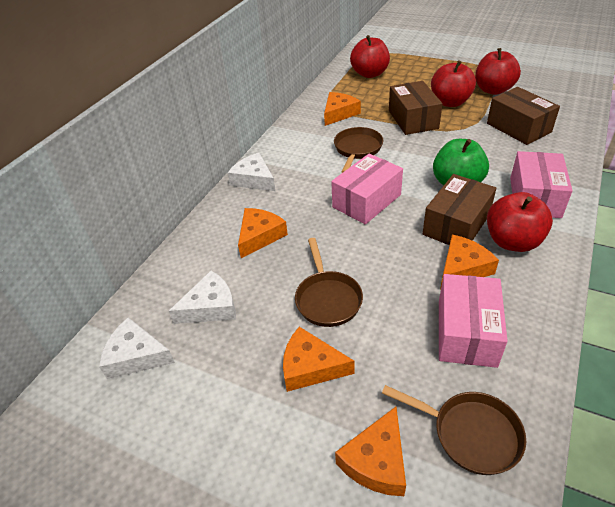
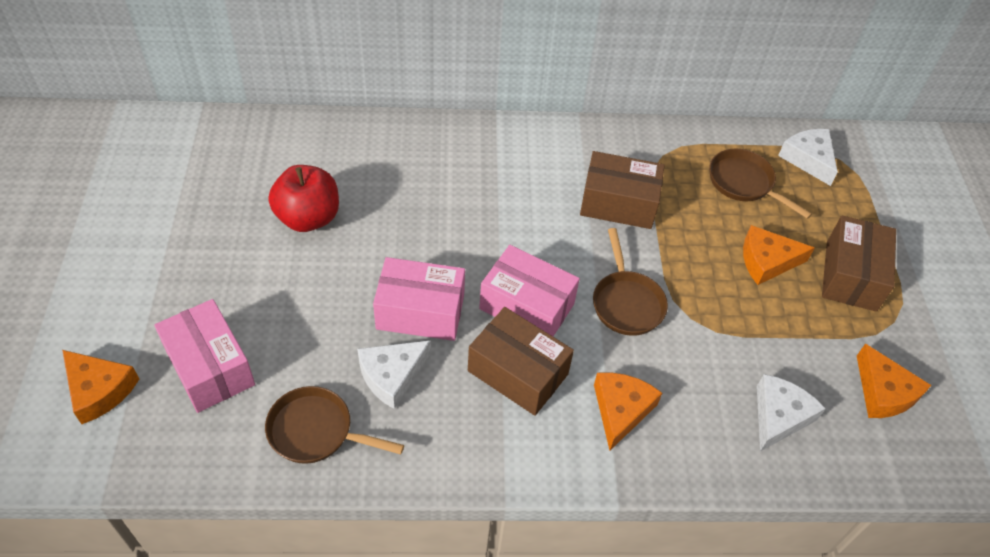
green apple: [433,139,489,185] = 1 -> none = 0
orange cheese: [238,208,288,258] [283,327,354,392] [324,92,361,126] [335,407,406,496] [440,235,499,290] = 5 -> [62,350,139,424] [594,372,662,450] [743,225,815,285] [857,343,931,418] = 4
red apple: [350,35,390,78] [431,60,476,107] [475,48,521,95] [487,192,553,252] = 4 -> [268,165,339,232] = 1

